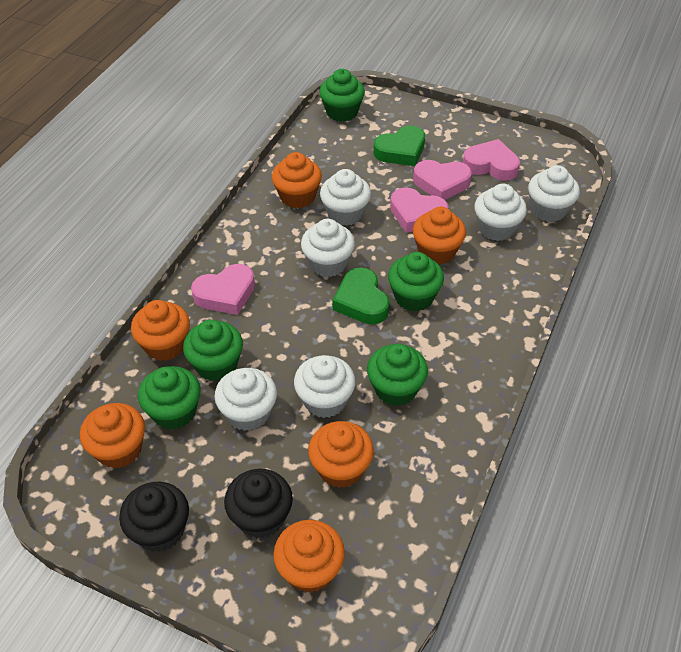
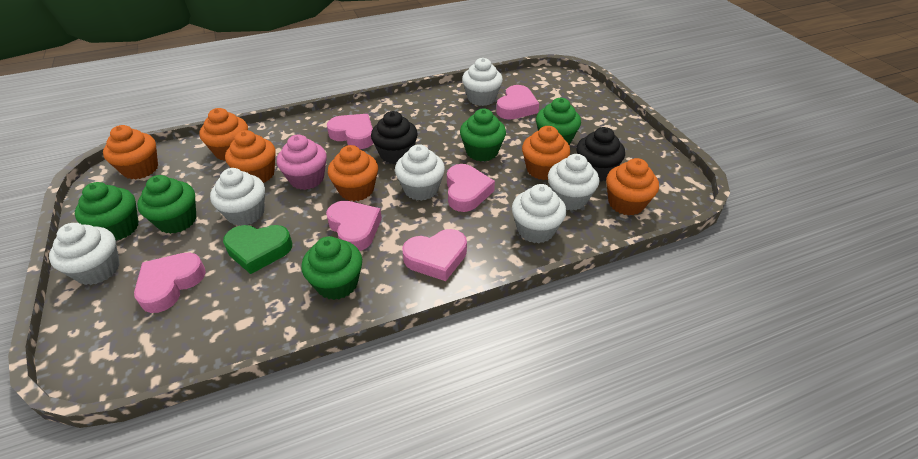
green heart: [333,268,390,325] [373,126,425,166] = 2 -> [223,225,292,274] = 1
pink cupcake: none = 0 -> [277,135,327,190] = 1
pink heart: [191,264,255,315] [390,187,449,233] [413,160,472,200] [463,139,520,181] = 4 -> [134,253,206,313] [326,201,382,251] [327,114,373,149] [402,229,467,281] [447,164,495,212] [496,85,539,120] = 6

